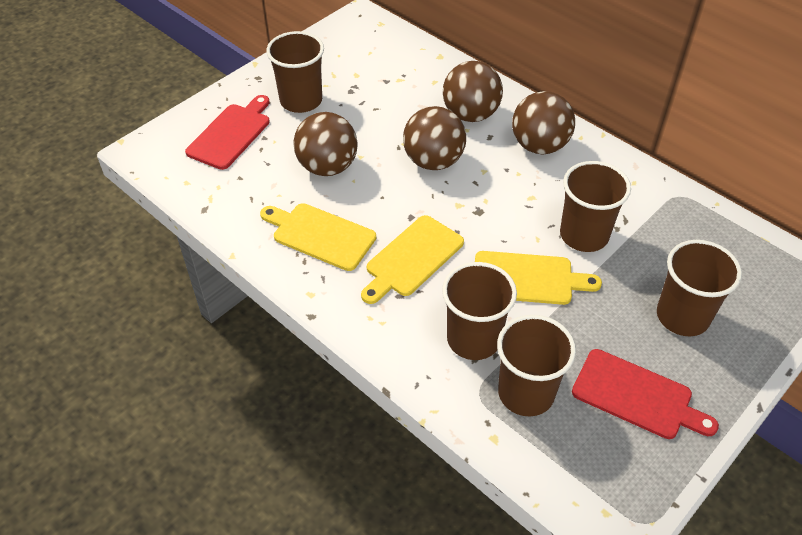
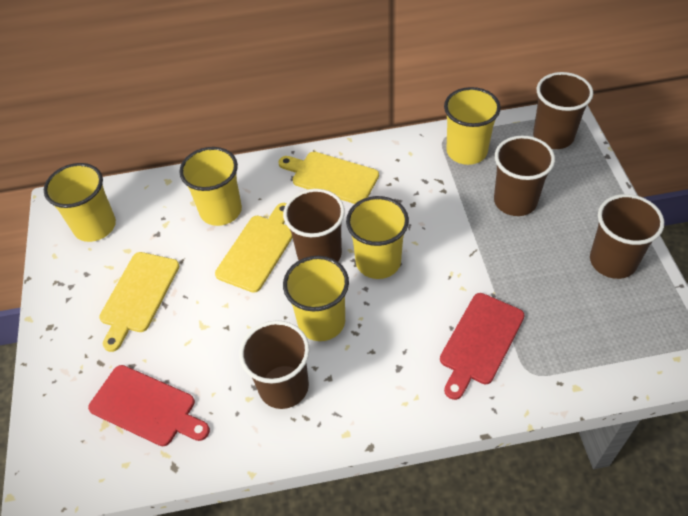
brown ball: [293,112,358,176] [403,106,466,170] [443,61,503,122] [512,91,575,154] = 4 -> none = 0
yellow cup: none = 0 -> [44,163,116,242] [179,147,242,226] [283,256,349,341] [346,196,409,279] [444,87,501,165] = 5

